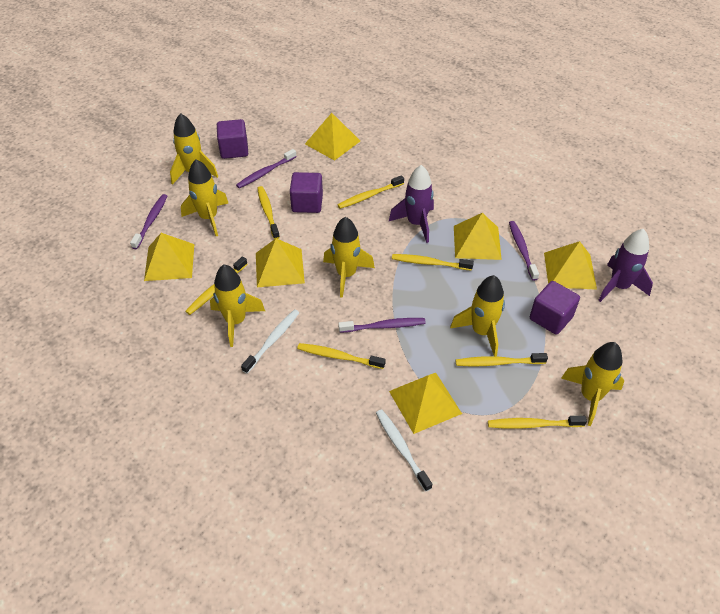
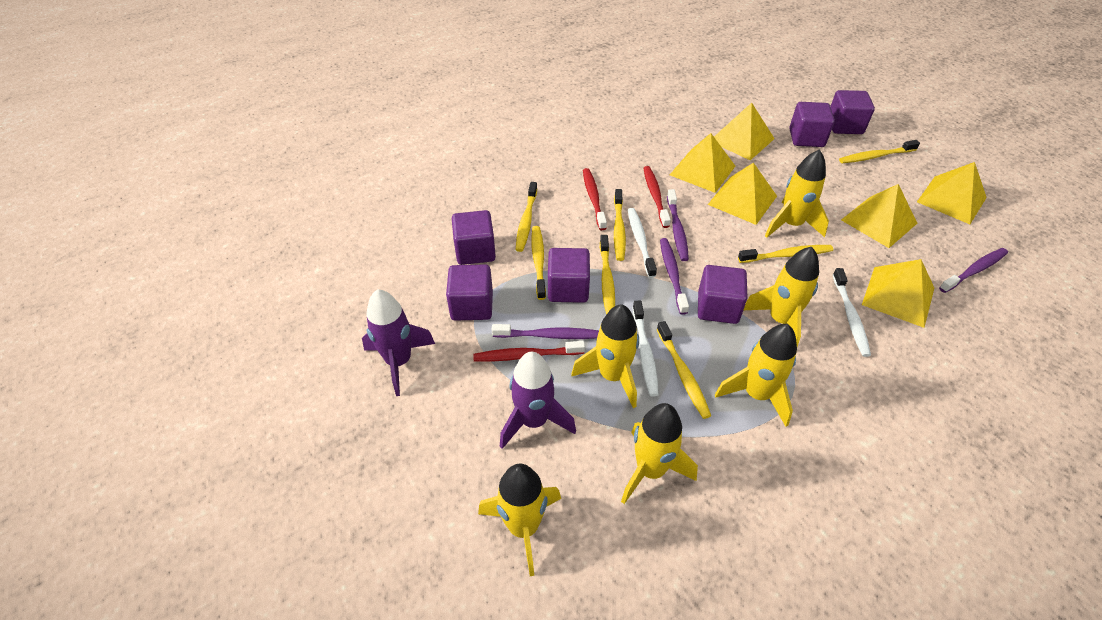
purple cube: [217,119,248,159] [290,172,323,213] [530,281,580,335] = 3 -> [446,264,493,321] [452,210,496,265] [548,248,590,303] [698,265,747,324] [789,102,835,147] [830,90,875,134] = 6
red toothbrush: none = 0 -> [473,341,585,362] [583,168,607,230] [644,166,671,228] = 3
white toothbrush: [241,309,299,374] [376,409,432,492] = 2 -> [628,208,657,278] [632,301,659,397] [833,268,871,357] = 3

